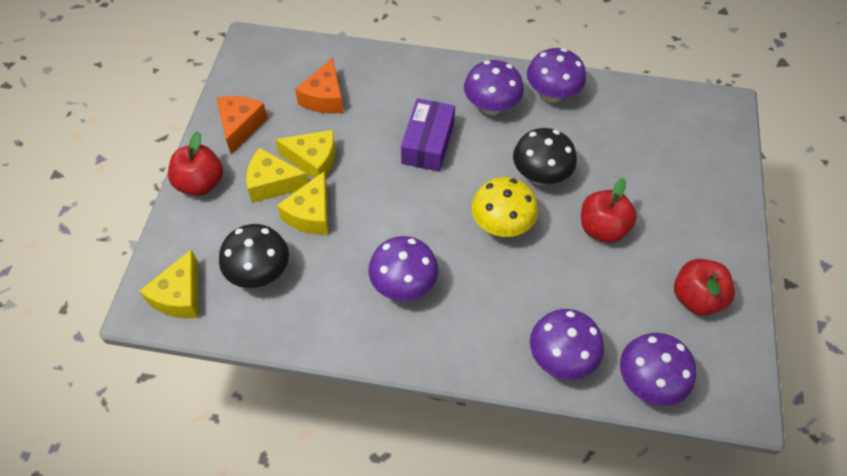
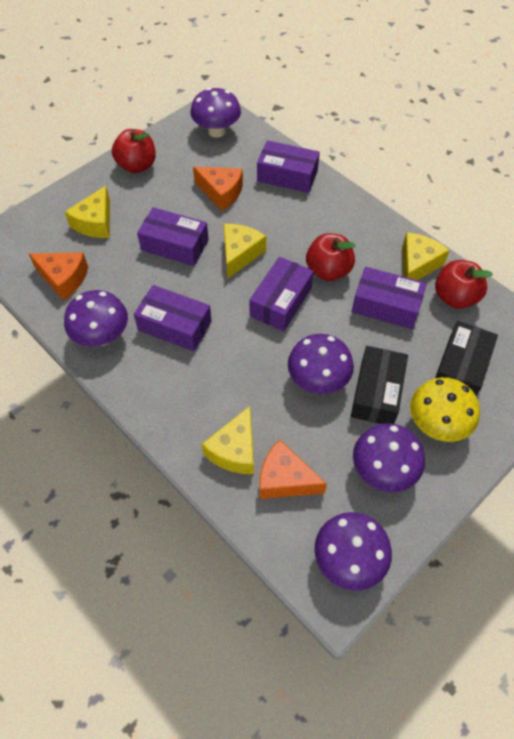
black box: none = 0 -> [351,346,408,424] [435,321,498,396] = 2
black mushroom: [219,224,289,288] [513,128,577,185] = 2 -> none = 0
orange cheese: [216,96,268,154] [295,57,343,114] = 2 -> [29,252,88,301] [193,167,243,211] [260,439,327,499] = 3
purple box: [401,98,455,172] = 1 -> [134,285,212,351] [137,207,209,266] [249,257,314,331] [257,140,320,193] [352,267,427,329] = 5

